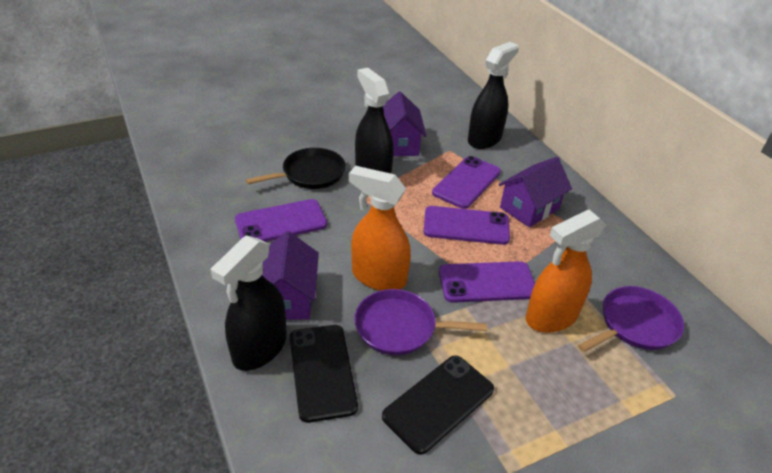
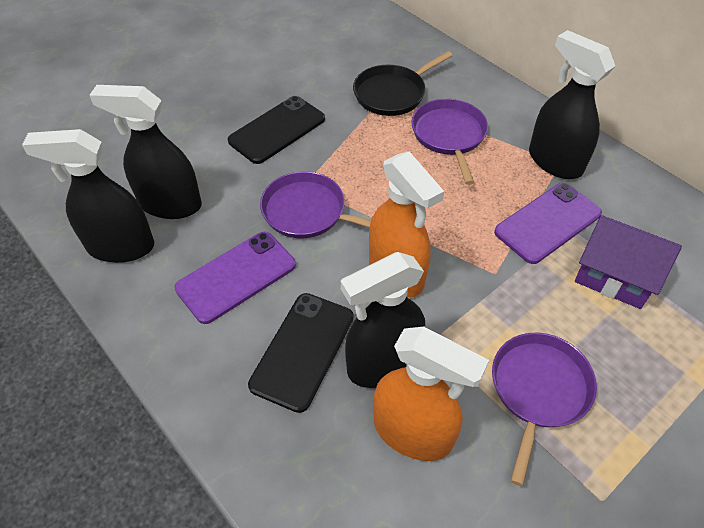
black spray bottle: [210,235,287,371] [355,68,394,174] [468,42,519,149] = 3 -> [22,129,154,263] [89,85,202,219] [341,252,425,388] [529,30,615,179] = 4
purple house: [262,231,319,320] [383,91,427,156] [499,157,572,227] = 3 -> [575,215,682,309] = 1
purple pan: [354,289,487,355] [578,286,684,352] = 2 -> [260,171,371,238] [411,99,488,185] [492,333,597,486] = 3
purple phone: [235,199,327,242] [423,206,510,245] [432,156,501,209] [439,261,535,303] = 4 -> [174,231,296,324] [494,183,602,264] = 2

